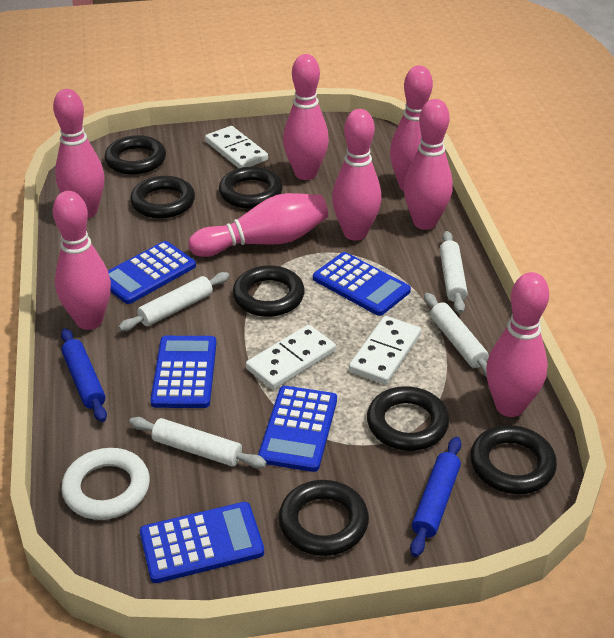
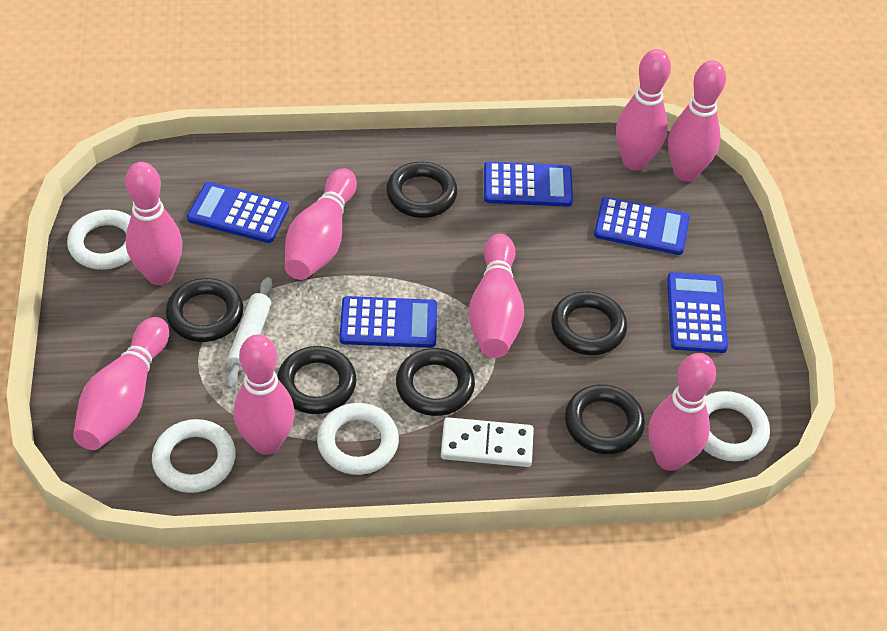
black ring: [104,135,166,175] [130,176,195,219] [219,167,282,209] [233,265,305,317] [279,480,369,556] [367,386,449,451] [470,425,557,494] = 7 -> [166,278,243,342] [277,346,357,414] [386,162,458,218] [396,348,475,416] [551,291,627,355] [565,384,645,454] = 6
blue rolling pin: [61,328,107,422] [410,437,462,557] = 2 -> none = 0
white domino: [205,126,268,168] [246,325,336,390] [349,316,421,385] = 3 -> [441,417,534,467] = 1
white ring: [61,448,150,520] = 1 -> [67,210,131,270] [152,419,236,493] [317,403,399,475] [703,391,770,461] = 4
white rolling pin: [118,272,229,331] [129,417,267,468] [424,293,489,377] [440,231,468,314] = 4 -> [225,277,273,389] = 1

